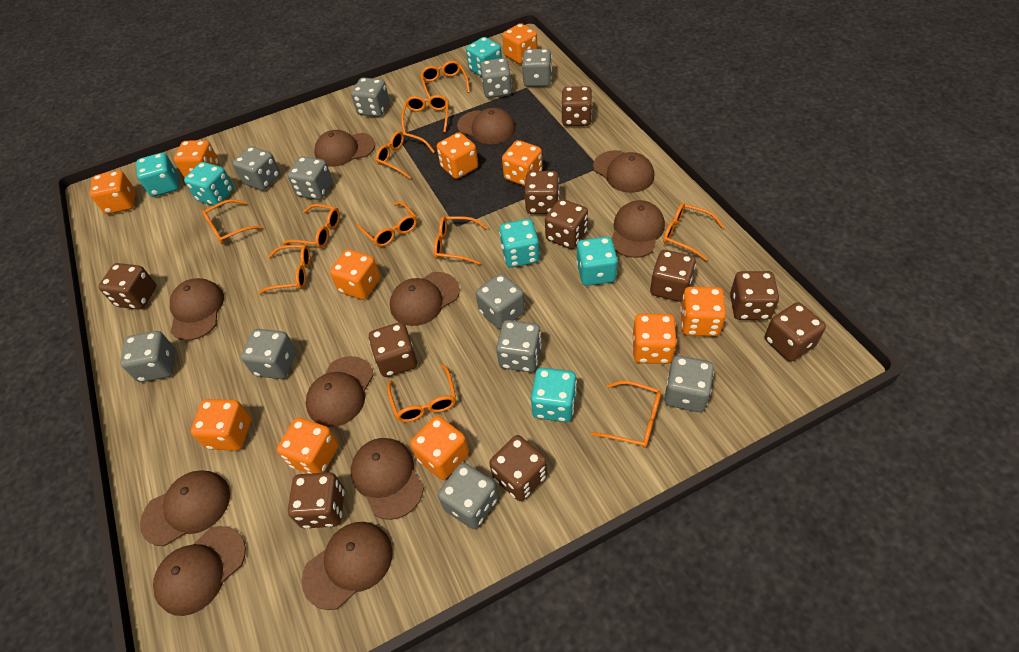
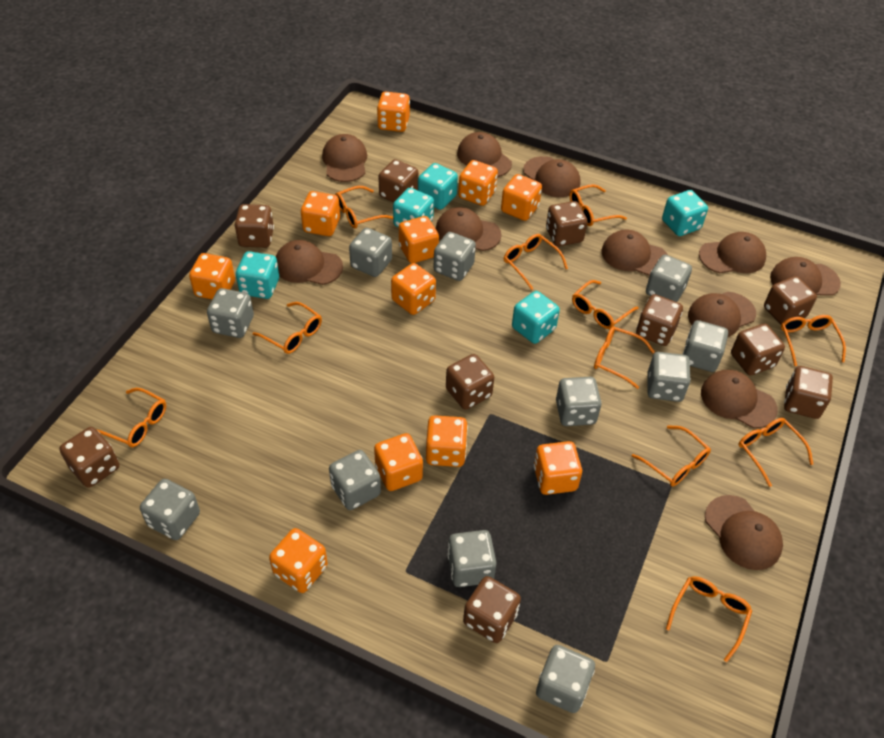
turquoise dice: [136,153,179,197] [184,162,234,206] [466,37,502,77] [499,219,540,268] [531,367,577,422] [576,237,618,286] = 6 -> [236,251,279,299] [393,188,434,228] [418,163,458,210] [512,291,560,344] [662,190,708,236] = 5

